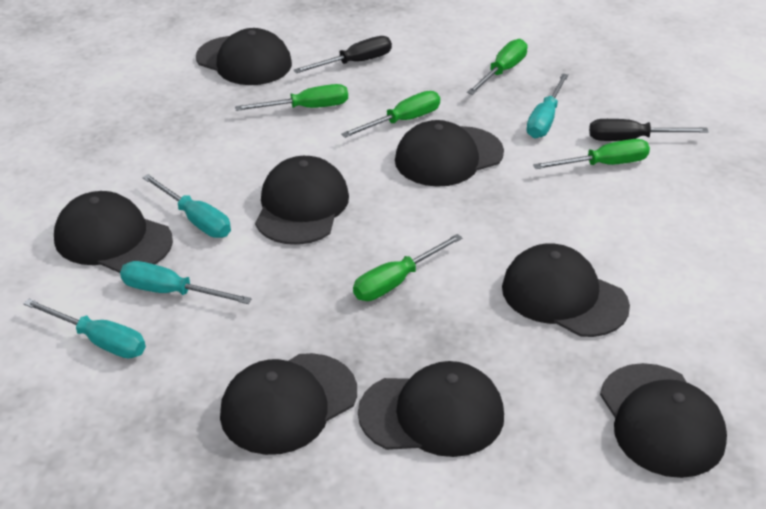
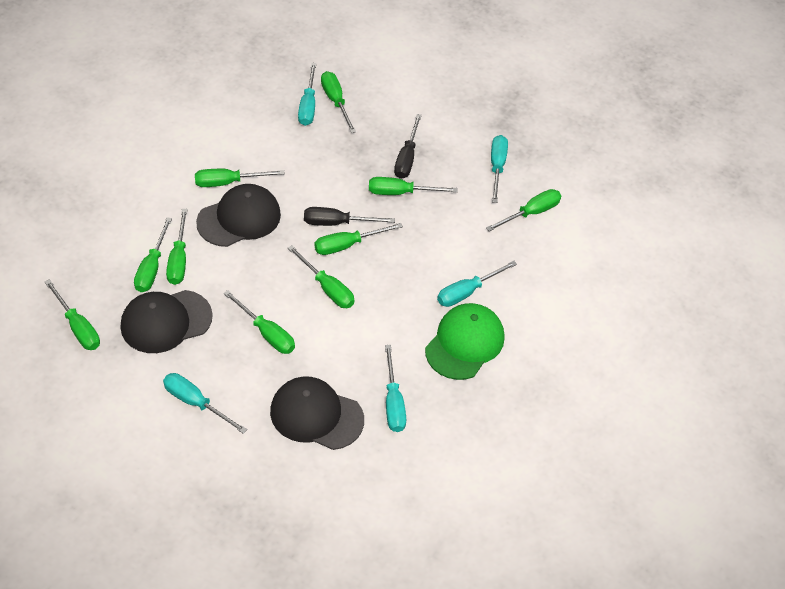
black cap: [54,191,173,273] [196,28,292,85] [220,353,357,455] [255,156,349,245] [358,361,504,457] [395,120,504,187] [502,244,630,337] [600,363,727,478] = 8 -> [120,290,213,353] [196,184,281,247] [270,377,364,450] = 3
green cap: none = 0 -> [425,303,504,380] = 1
green screwdriver: [235,84,348,111] [341,91,440,138] [353,234,463,301] [467,39,528,95] [533,139,650,169] = 5 -> [45,279,100,350] [134,217,172,292] [166,209,188,285] [195,169,285,187] [224,290,295,354] [288,245,354,308] [314,223,403,255] [321,71,356,133] [369,177,458,195] [486,189,561,231] = 10
turquoise screwdriver: [24,299,146,359] [120,261,252,304] [142,174,231,238] [526,73,569,138] = 4 -> [163,373,247,434] [298,63,316,126] [385,345,406,432] [437,261,517,307] [491,135,508,203] = 5

